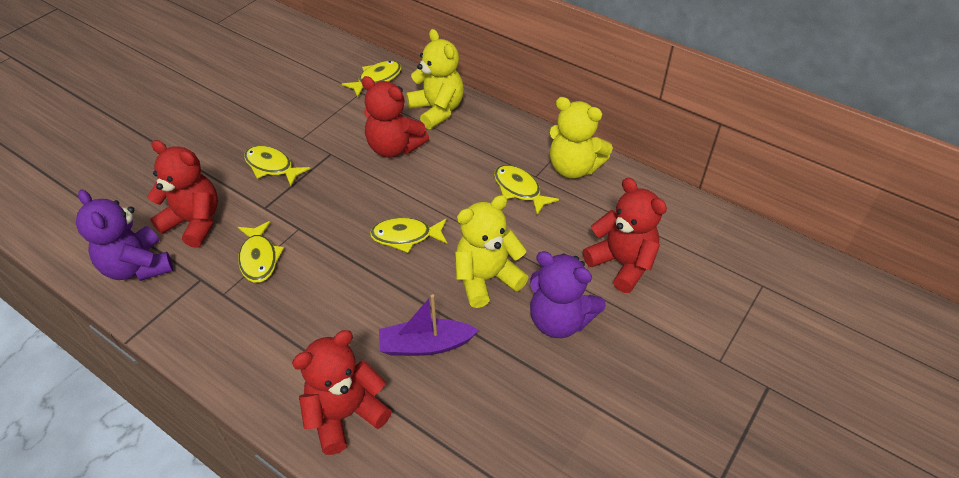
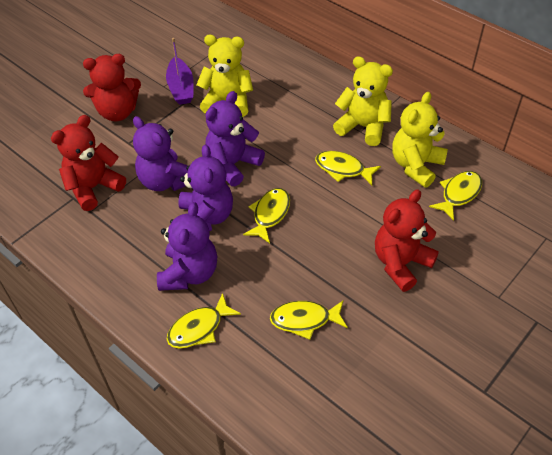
purple teddy bear: [76,189,173,281] [530,251,606,338] = 2 -> [133,116,188,191] [157,202,217,291] [178,144,233,231] [206,91,265,186] = 4
red teddy bear: [147,140,218,248] [292,330,392,455] [361,76,429,158] [583,178,667,293] = 4 -> [51,115,126,211] [83,54,141,121] [375,189,439,292] = 3

